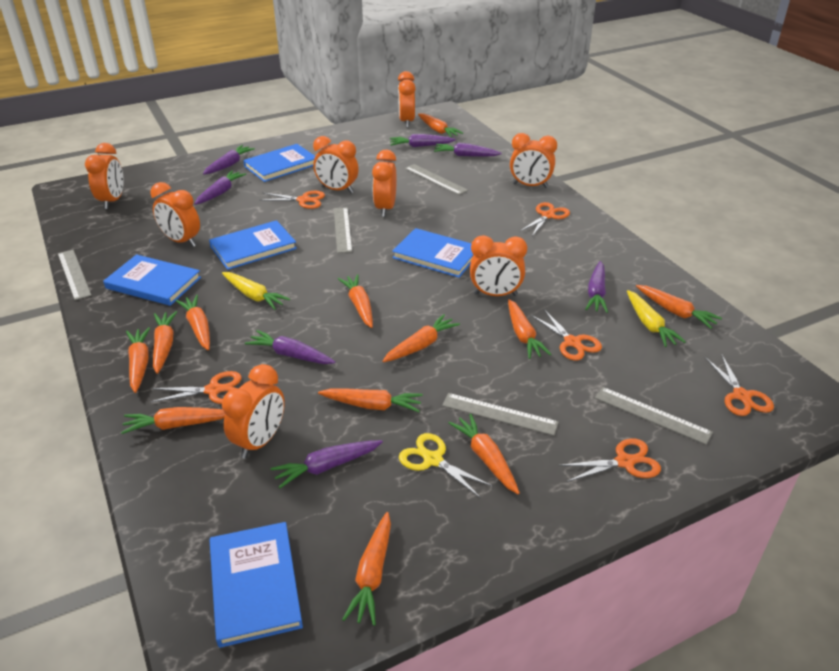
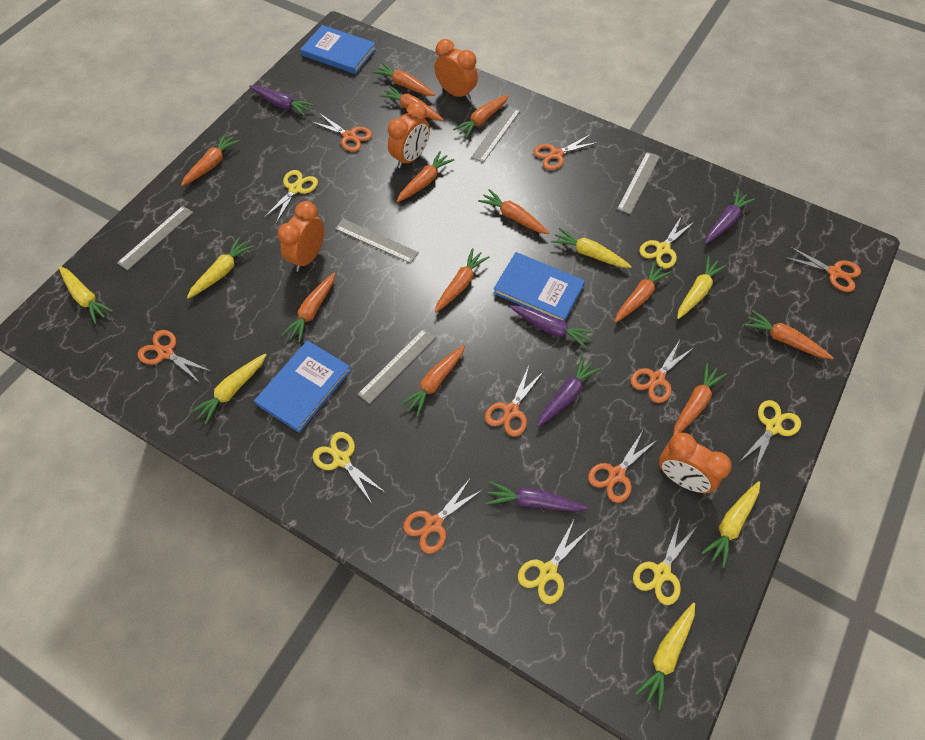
blue book: [103,255,201,306] [209,220,297,270] [210,522,303,648] [243,144,315,182] [392,228,473,278] = 5 -> [254,340,351,433] [300,25,376,74] [493,252,585,321] = 3
orange clock: [85,143,124,209] [150,182,200,247] [222,364,285,459] [313,136,359,193] [372,150,397,217] [398,71,416,128] [470,235,527,296] [510,133,557,188] = 8 -> [278,201,324,272] [388,102,430,169] [434,39,478,101] [659,433,732,493] = 4
orange scissors: [150,371,242,404] [259,191,325,209] [520,202,570,236] [531,309,602,361] [559,438,661,482] [705,354,774,416] = 6 -> [138,330,210,383] [312,113,372,152] [403,479,482,554] [485,366,544,437] [534,134,599,170] [588,431,657,503] [630,340,693,403] [784,246,861,292] = 8
purple carrot: [195,170,246,205] [203,145,255,175] [245,330,335,364] [271,440,383,488] [390,134,456,147] [434,143,502,157] [585,261,608,313] = 7 -> [249,85,314,116] [486,481,588,511] [510,305,594,349] [537,356,601,427] [705,190,755,244] = 5
yellow carrot: [222,272,290,310] [627,290,686,347] = 2 -> [59,266,114,324] [187,237,254,299] [190,354,267,425] [551,228,632,268] [635,602,695,710] [677,256,727,319] [701,481,760,568] = 7
yellow scissors: [399,433,494,498] = 1 -> [264,170,318,223] [313,432,386,502] [518,518,588,604] [633,518,696,605] [639,217,695,269] [740,400,801,473] = 6

